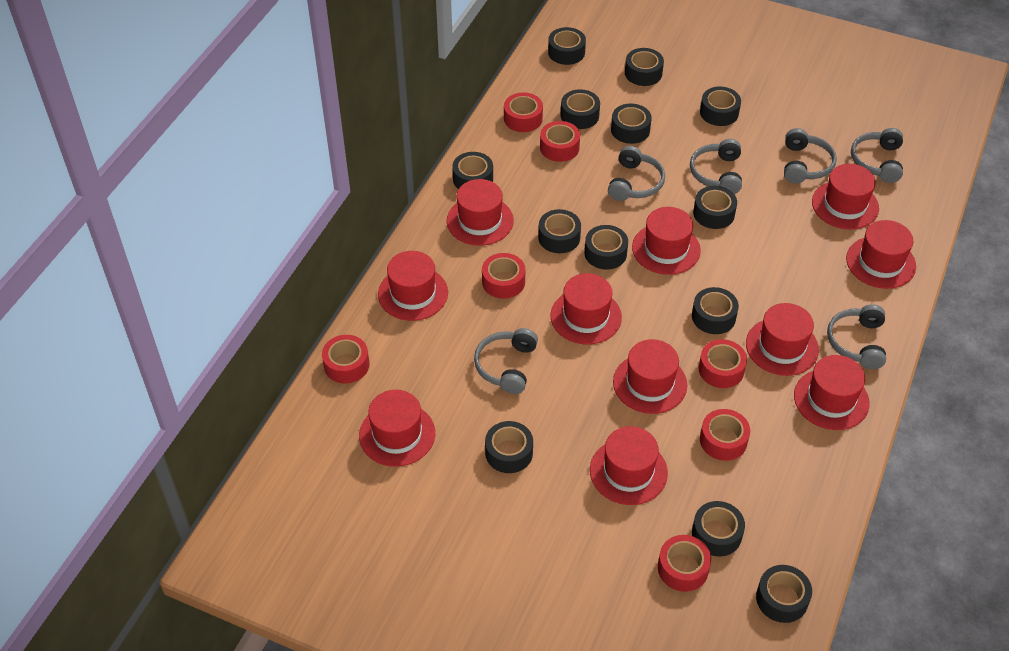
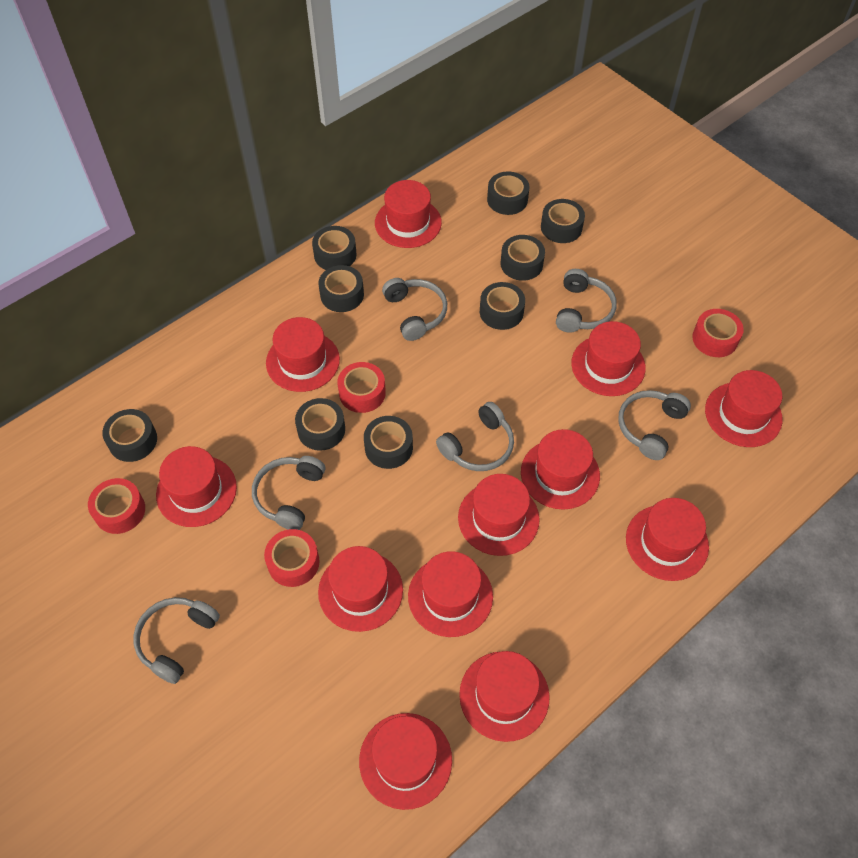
black tape: [452,152,493,189] [485,421,533,473] [538,209,581,253] [548,27,586,65] [561,89,600,129] [585,225,628,270] [611,103,652,144] [625,48,664,86] [692,287,739,334] [692,501,745,557] [693,186,737,229] [700,87,741,126] [756,565,812,623] = 13 -> [102,409,157,462] [295,398,345,451] [312,226,357,270] [319,265,364,312] [364,416,413,469] [480,282,525,330] [487,171,530,215] [500,235,545,281] [541,199,585,243] = 9
red hat: [359,390,435,467] [378,251,448,321] [447,179,514,246] [551,273,622,344] [590,426,668,505] [613,339,687,414] [632,207,701,275] [746,303,819,376] [794,355,870,430] [812,164,879,230] [846,220,916,289] = 11 -> [156,446,237,527] [266,317,340,392] [318,546,403,632] [359,713,452,810] [375,180,442,248] [408,551,493,637] [458,474,540,556] [459,651,550,742] [521,429,600,510] [571,321,646,396] [626,498,709,581] [705,370,783,447] = 12
red tape: [322,335,369,383] [482,253,525,299] [504,92,543,132] [540,121,580,162] [658,535,711,592] [699,339,747,388] [700,409,750,461] = 7 -> [88,478,145,534] [264,529,320,587] [337,362,386,413] [692,309,744,357] = 4

